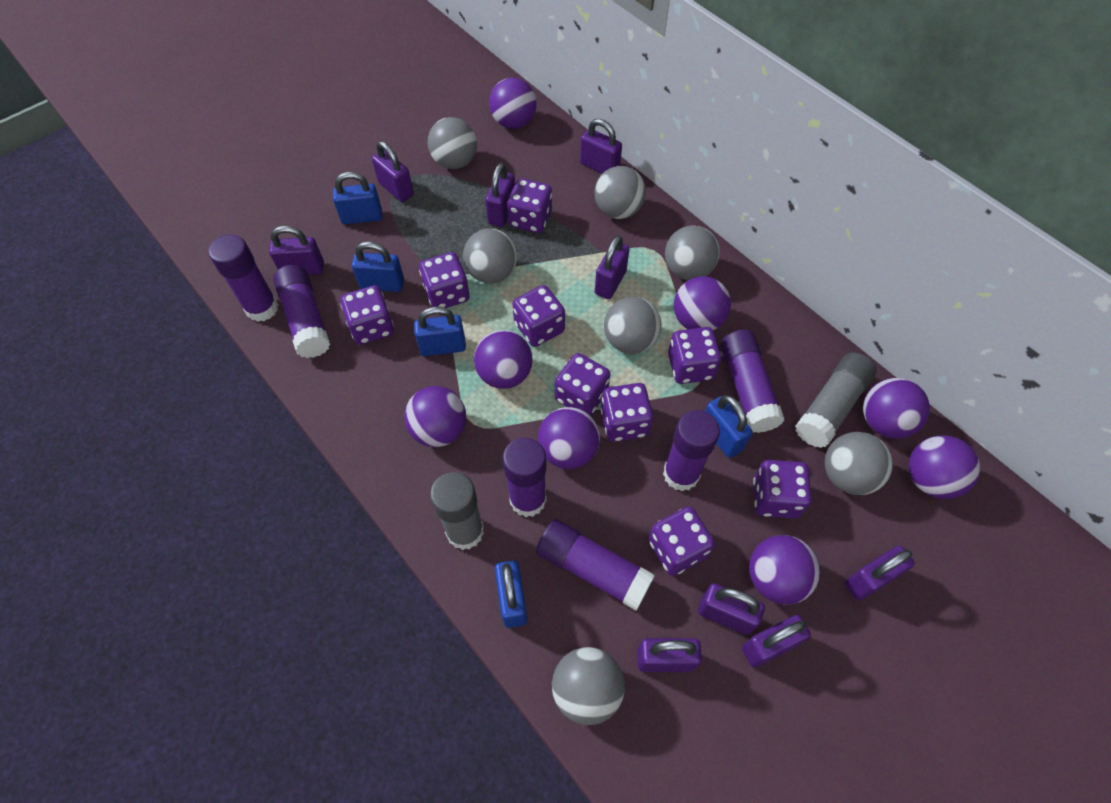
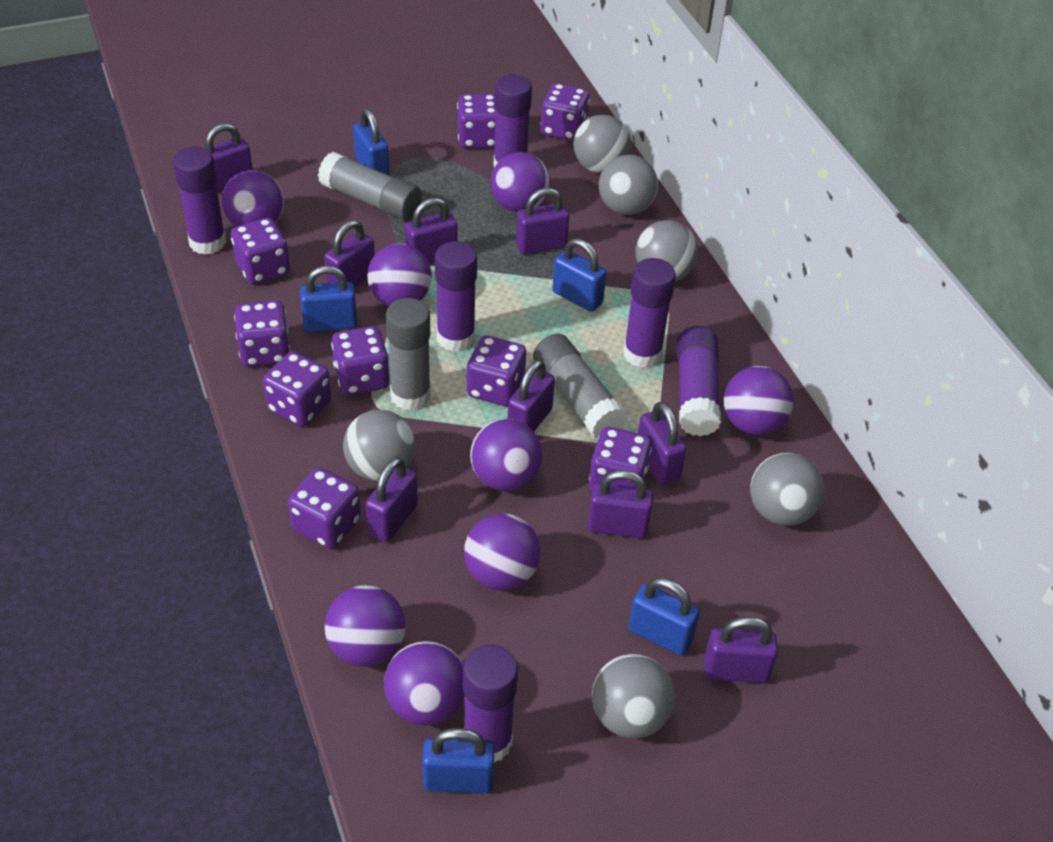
grey ball: [428,117,477,169] [463,229,517,284] [552,647,625,725] [594,166,646,219] [604,297,661,354] [665,225,720,280] [825,432,893,495] = 7 -> [343,409,416,482] [573,115,631,173] [592,654,675,739] [599,155,658,215] [636,220,698,282] [750,453,825,526] = 6
grey glue stick: [430,472,484,550] [795,353,877,448] = 2 -> [318,152,422,220] [386,298,431,411] [533,334,627,439] = 3

